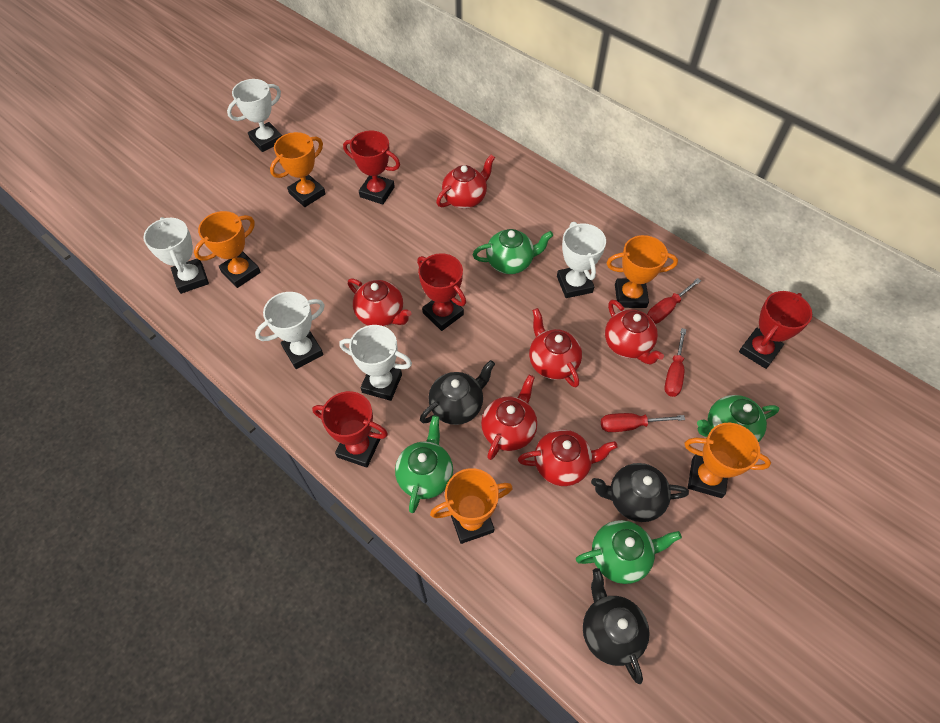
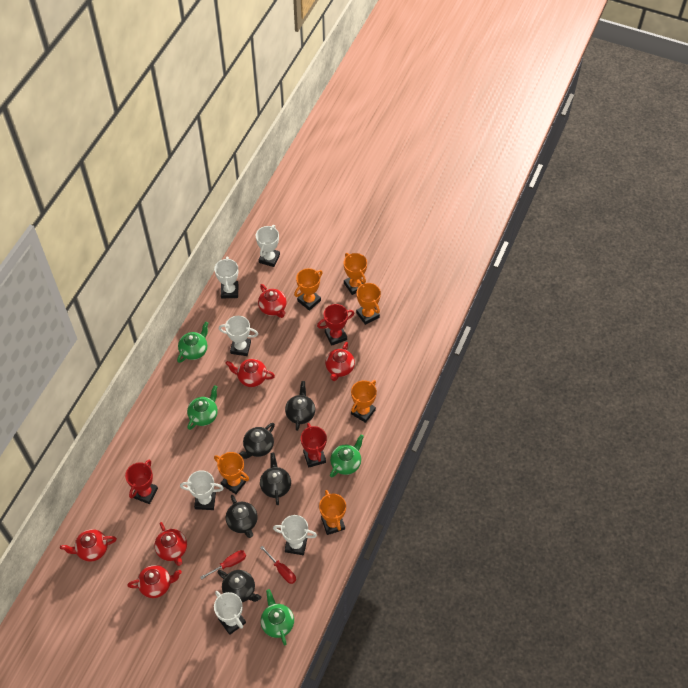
black teapot: [420,360,495,425] [583,568,650,684] [591,463,689,522] = 3 -> [217,570,261,603] [226,495,258,538] [239,423,275,459] [260,453,291,505] [285,381,315,431] = 5
orange trophy: [194,211,261,288] [270,132,326,207] [430,468,513,544] [606,235,678,308] [684,423,771,498] = 5 -> [214,452,249,494] [294,268,323,311] [319,490,346,535] [344,253,367,295] [351,380,377,423] [356,283,381,325] = 6
red screwdriver: [601,413,685,432] [647,278,701,324] [664,328,686,397] = 3 -> [200,550,246,580] [260,546,296,584] = 2
red trophy: [312,391,388,468] [343,131,400,205] [417,253,466,331] [739,291,812,369] = 4 -> [125,460,158,504] [301,423,327,468] [317,304,354,346] = 3
white trophy: [143,217,209,294] [227,79,282,152] [255,292,325,369] [339,325,412,401] [557,222,606,298] = 5 -> [180,470,224,510] [214,257,238,298] [214,591,246,635] [219,316,258,356] [256,225,280,267] [273,515,317,555] = 6

